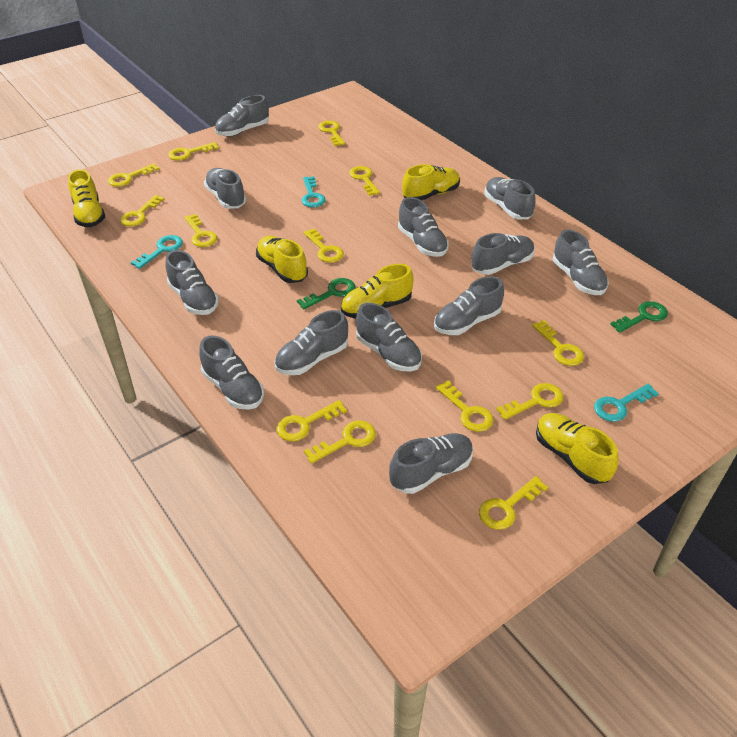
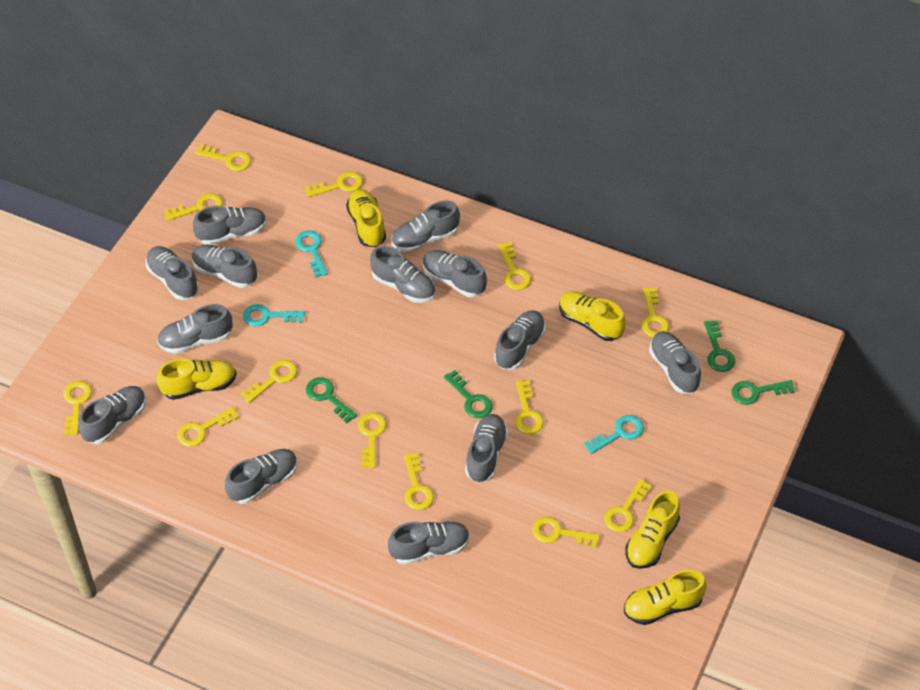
green key: [297,278,356,310] [610,301,668,333] = 2 -> [306,377,357,423] [444,370,493,418] [704,320,735,372] [731,380,795,405] = 4
grey shoe: [165,250,219,315] [199,335,264,410] [204,168,246,209] [215,95,269,137] [274,310,348,375] [356,303,422,372] [389,433,473,494] [398,197,449,257] [434,276,504,335] [471,233,535,275] [484,177,536,219] [553,230,608,295] = 12 -> [78,386,146,444] [146,246,199,300] [157,304,232,354] [192,244,257,288] [193,206,267,245] [225,449,298,504] [370,246,435,303] [388,521,470,565] [392,200,460,253] [423,250,487,297] [465,414,508,483] [494,310,546,370] [649,331,701,394] = 13

